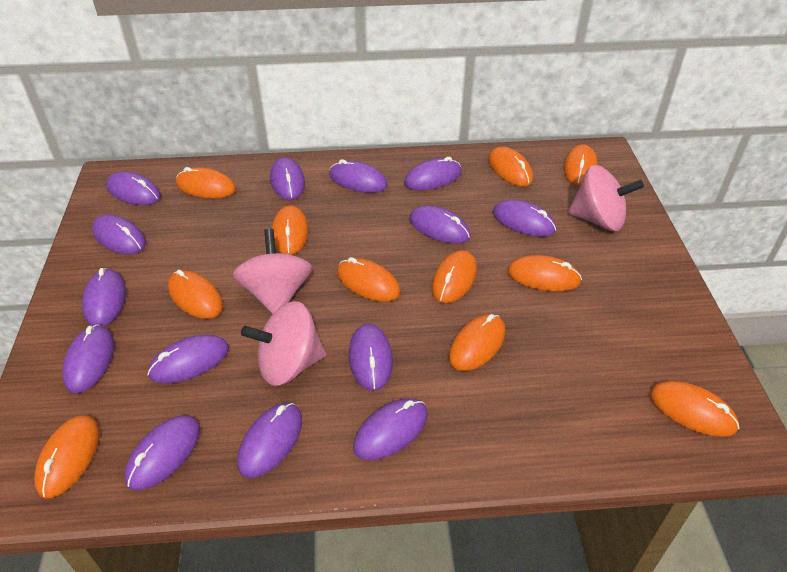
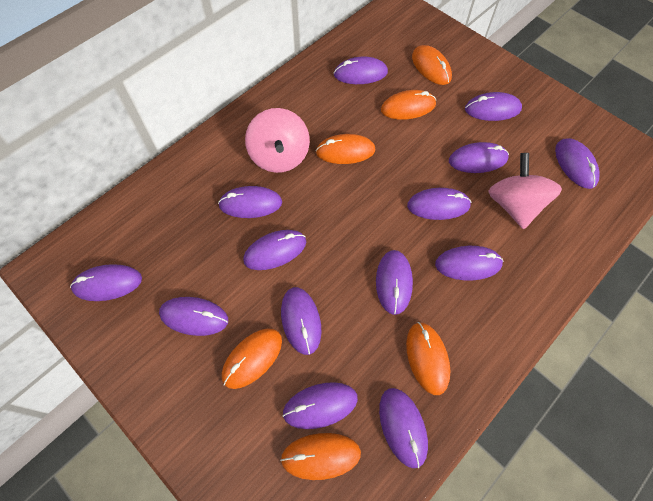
orange mouse: [34,415,100,499] [168,270,223,319] [176,167,236,198] [272,205,309,255] [337,257,400,302] [432,250,477,303] [449,314,505,371] [488,146,533,186] [507,255,582,291] [563,144,598,186] [650,381,739,437] = 11 -> [222,328,282,389] [280,433,361,480] [316,134,375,164] [381,90,436,120] [406,322,450,395] [412,45,452,85] = 6
pink spinning top: [233,229,313,314] [241,301,326,386] [568,165,644,231] = 3 -> [245,108,310,173] [488,153,562,229] = 2

